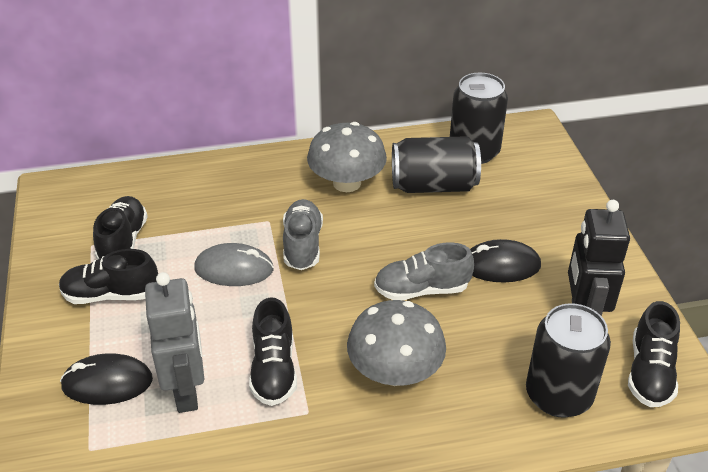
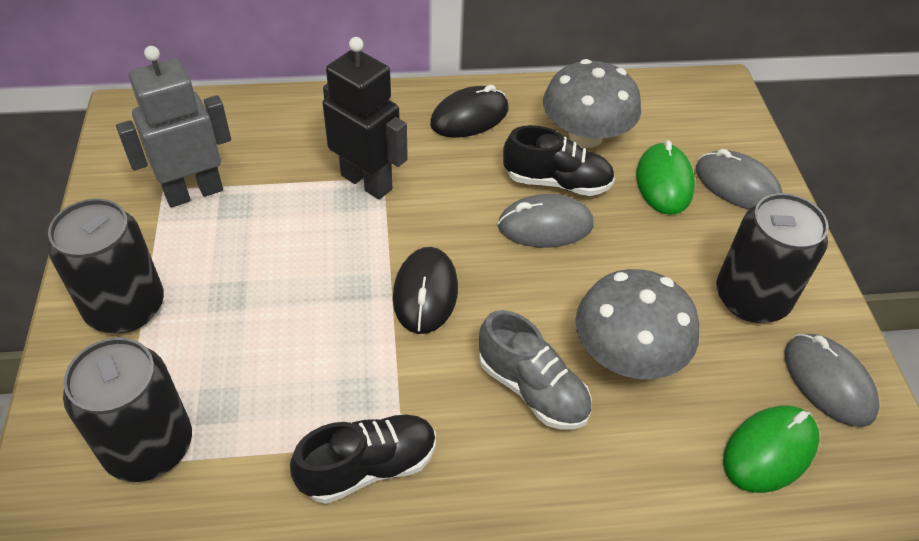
black shoe: [59,249,158,304] [93,196,148,260] [249,297,297,406] [628,301,680,407] = 4 -> [290,414,436,504] [503,125,615,196] = 2
green mouse: none = 0 -> [636,140,695,215] [723,405,820,493] = 2
grey mouse: [194,243,274,286] = 1 -> [498,194,594,248] [696,149,782,210] [784,334,880,427] = 3
grey shoe: [283,199,323,270] [374,242,474,300] = 2 -> [479,310,591,429] = 1

